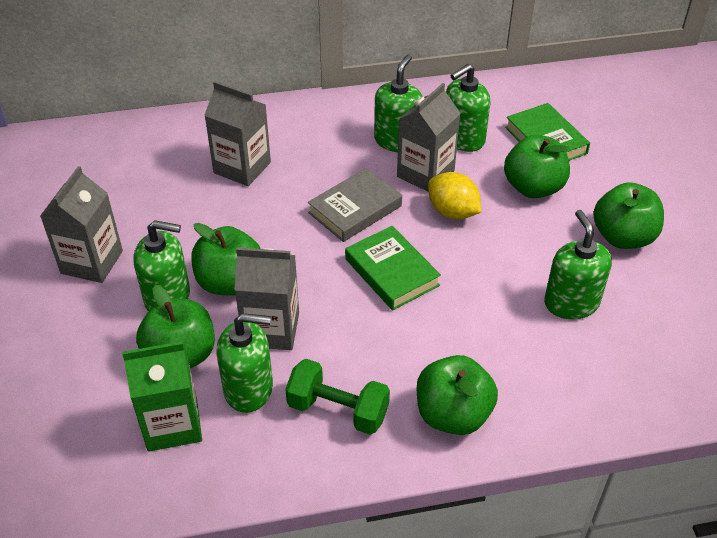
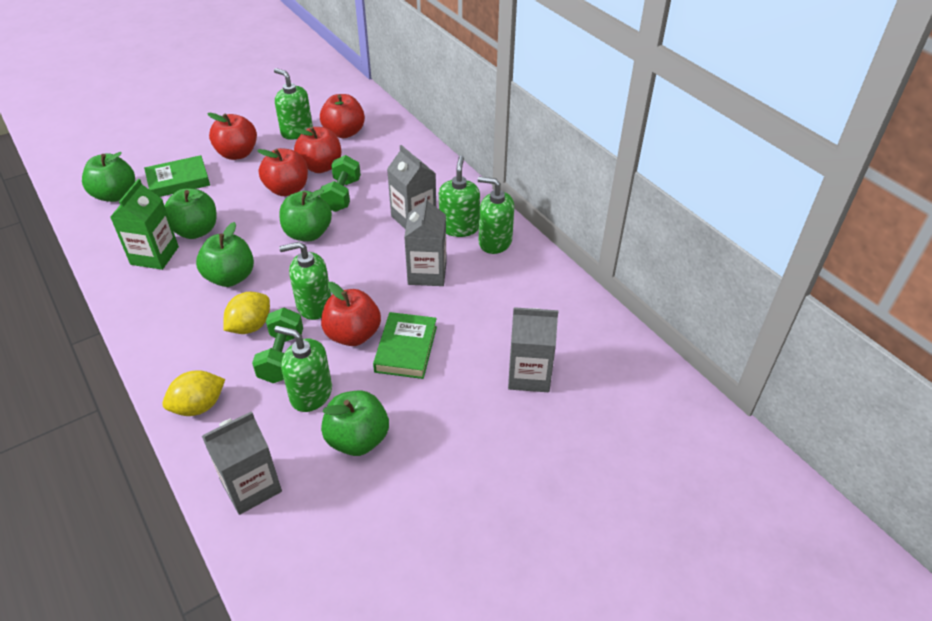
green dumbbell: [285,359,390,435] = 1 -> [252,308,303,383] [320,155,361,212] = 2
grey book: [308,168,402,242] = 1 -> none = 0
red apple: none = 0 -> [207,113,257,160] [257,148,308,196] [293,127,341,173] [320,94,365,138] [321,282,381,346] = 5
yellow lemon: [428,172,481,220] = 1 -> [162,370,225,416] [223,292,270,334] = 2

